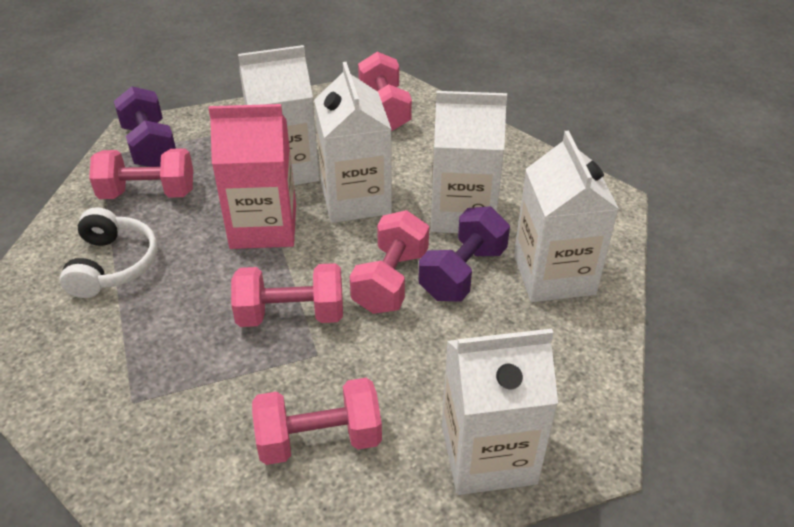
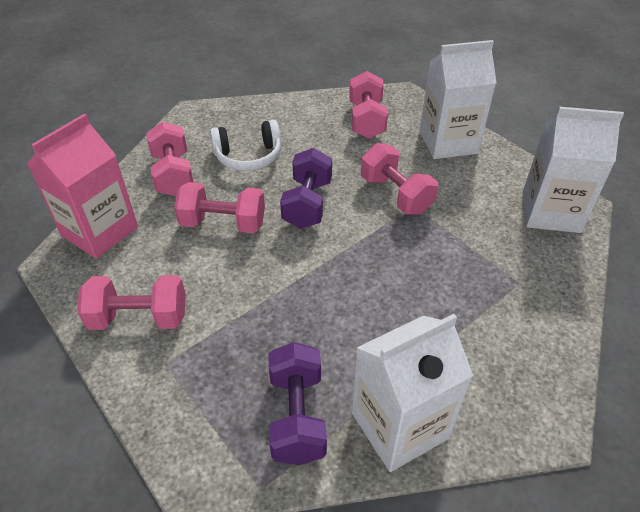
white carton: [238,45,320,185] [314,62,392,223] [431,91,507,233] [442,329,558,495] [514,130,619,302] = 5 -> [352,314,473,472] [419,40,496,159] [522,107,624,233] = 3

